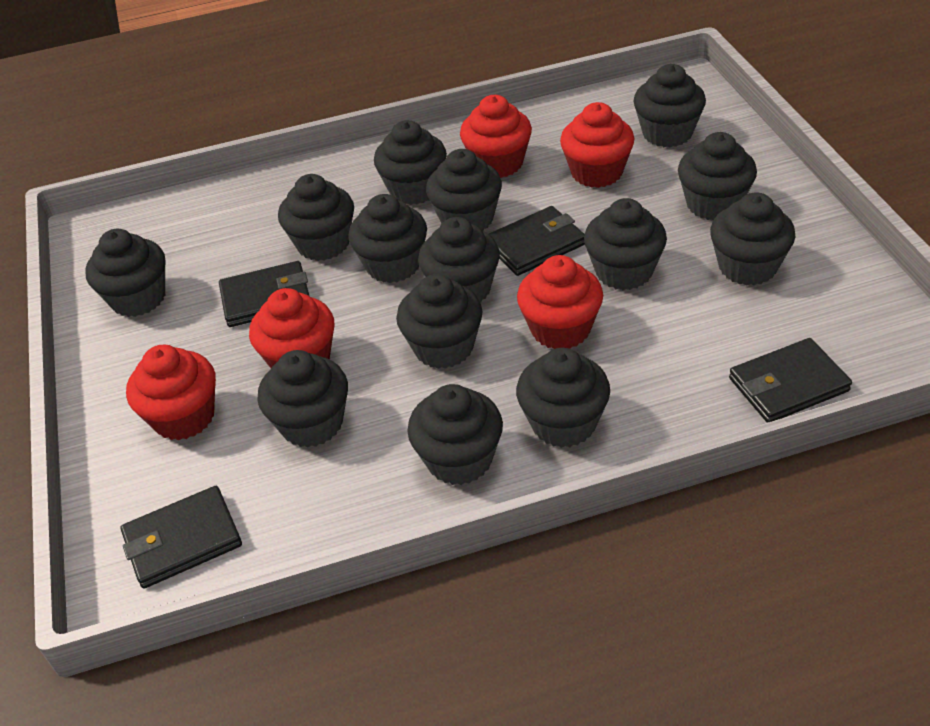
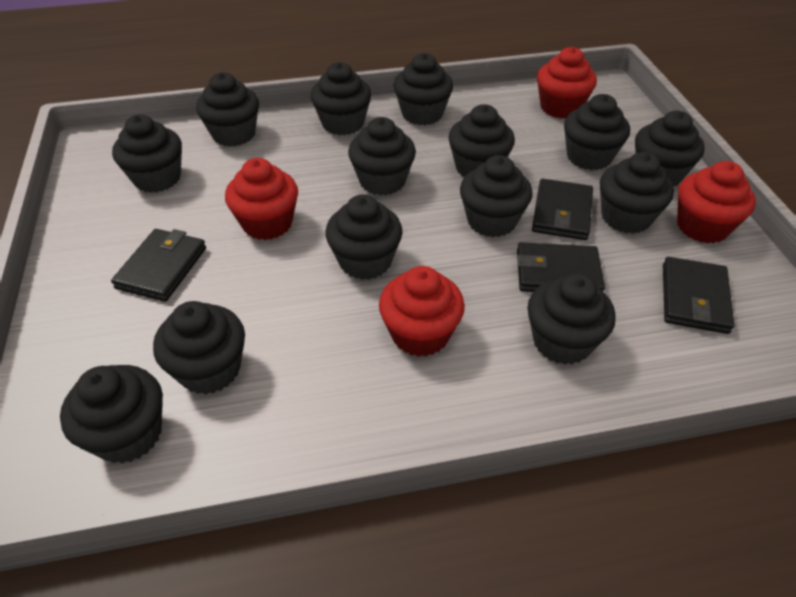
red cupcake: [126,345,216,441] [249,288,334,368] [460,95,532,178] [517,255,603,349] [560,102,634,188] = 5 -> [225,158,298,240] [379,266,465,357] [537,47,597,118] [677,161,756,244] = 4

